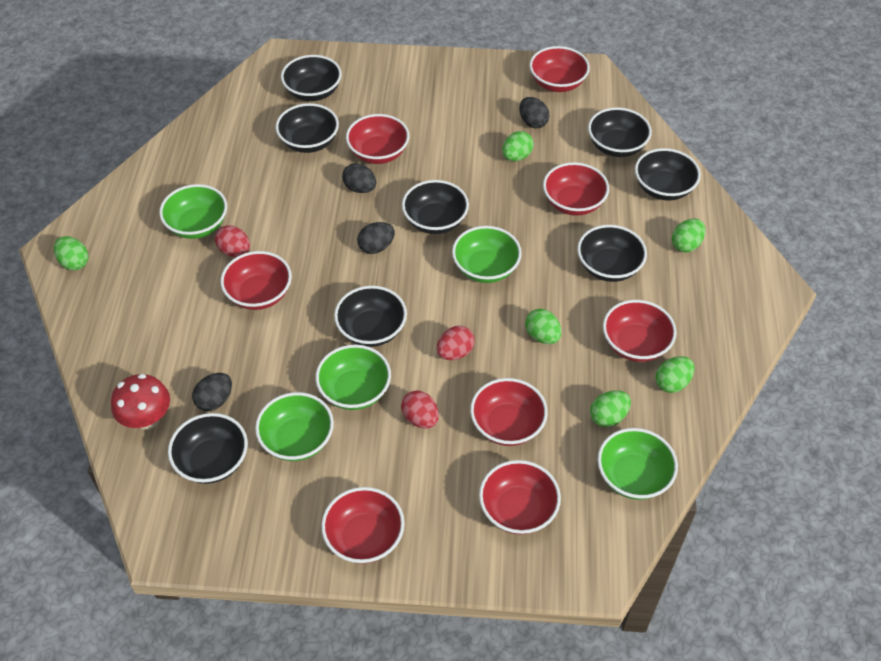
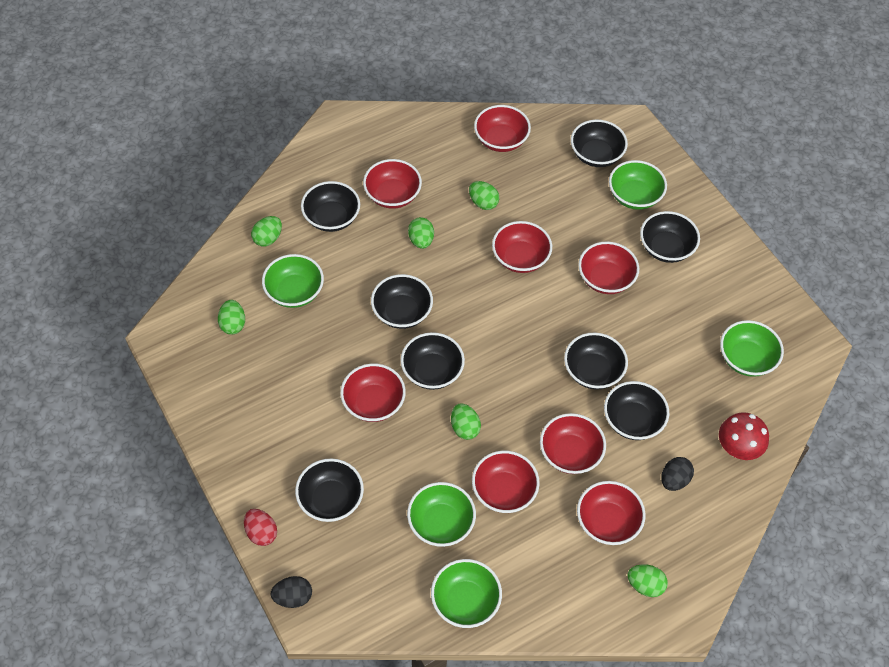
black egg: [192,373,232,411] [342,163,376,193] [357,222,395,254] [519,97,549,129] = 4 -> [270,576,312,608] [661,457,694,491] = 2
red egg: [215,225,250,257] [401,390,439,429] [437,326,475,360] = 3 -> [244,509,277,546] = 1

